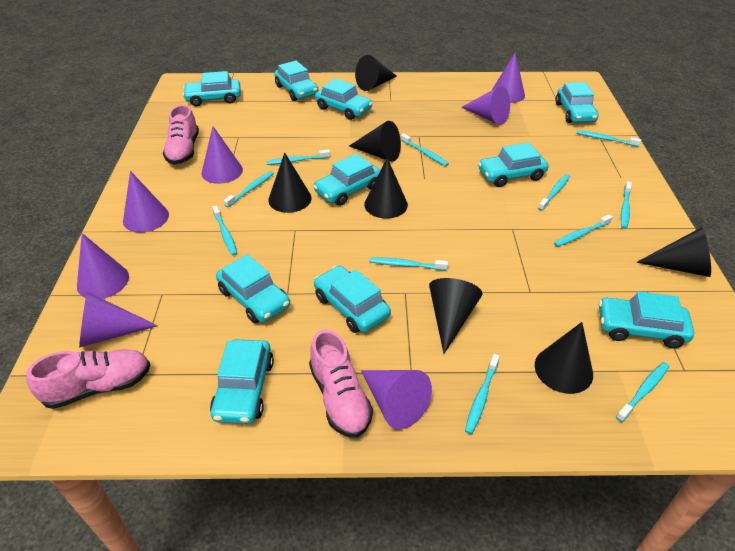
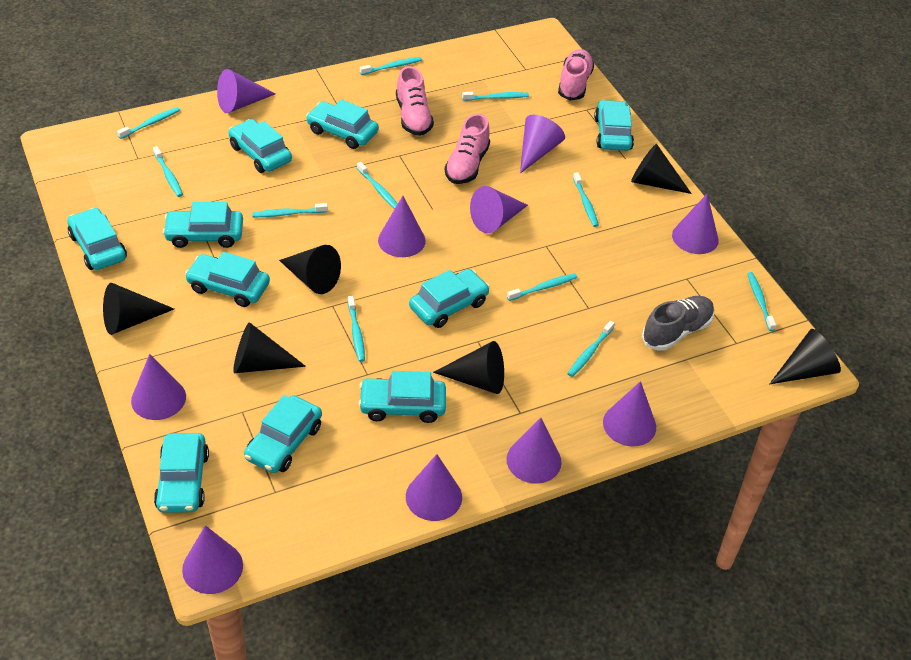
black cone: [268,152,311,213] [349,121,401,162] [355,55,397,91] [364,158,408,218] [429,278,483,354] [535,322,593,394] [636,228,711,277] = 7 -> [103,283,174,335] [233,322,306,373] [279,245,341,294] [433,341,504,394] [631,144,692,194] [769,329,841,385] = 6
grey shoe: none = 0 -> [642,296,714,351] = 1
purple cone: [77,233,129,299] [79,292,158,348] [123,171,169,233] [202,126,243,184] [361,370,432,429] [462,86,510,125] [492,52,525,103] = 7 -> [131,354,186,420] [182,525,243,594] [217,69,276,113] [378,196,426,257] [406,454,462,521] [470,186,528,233] [506,418,562,483] [520,115,565,174] [603,381,656,446] [672,194,719,254] = 10

